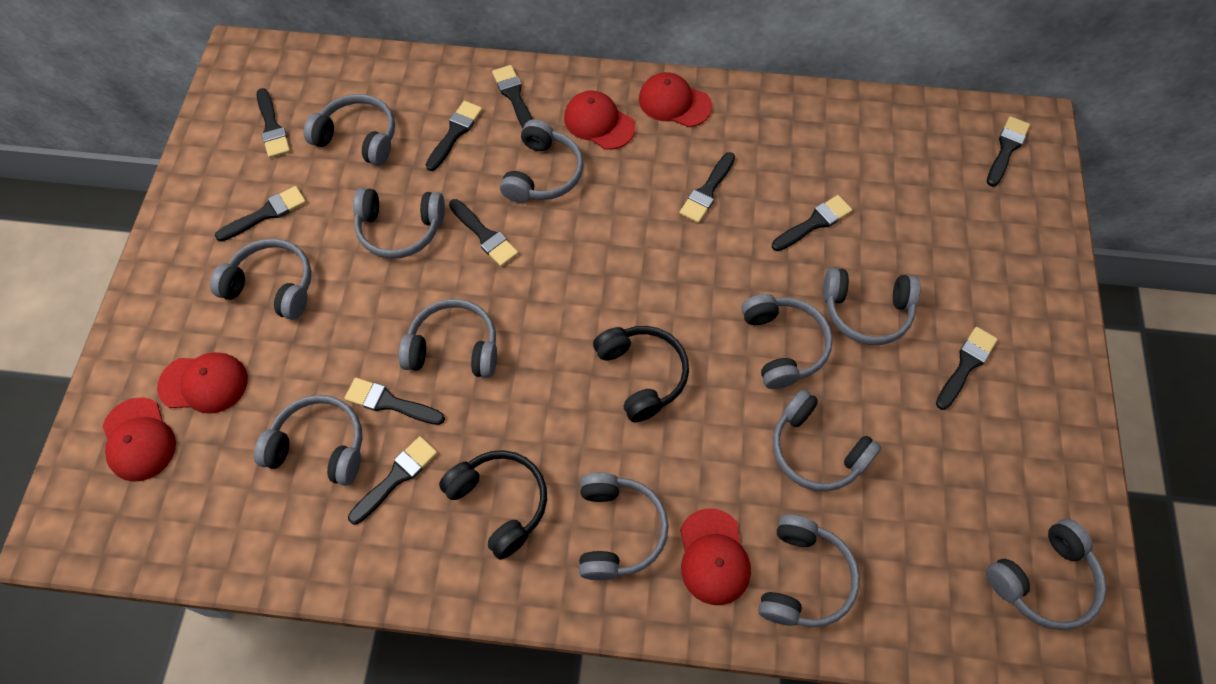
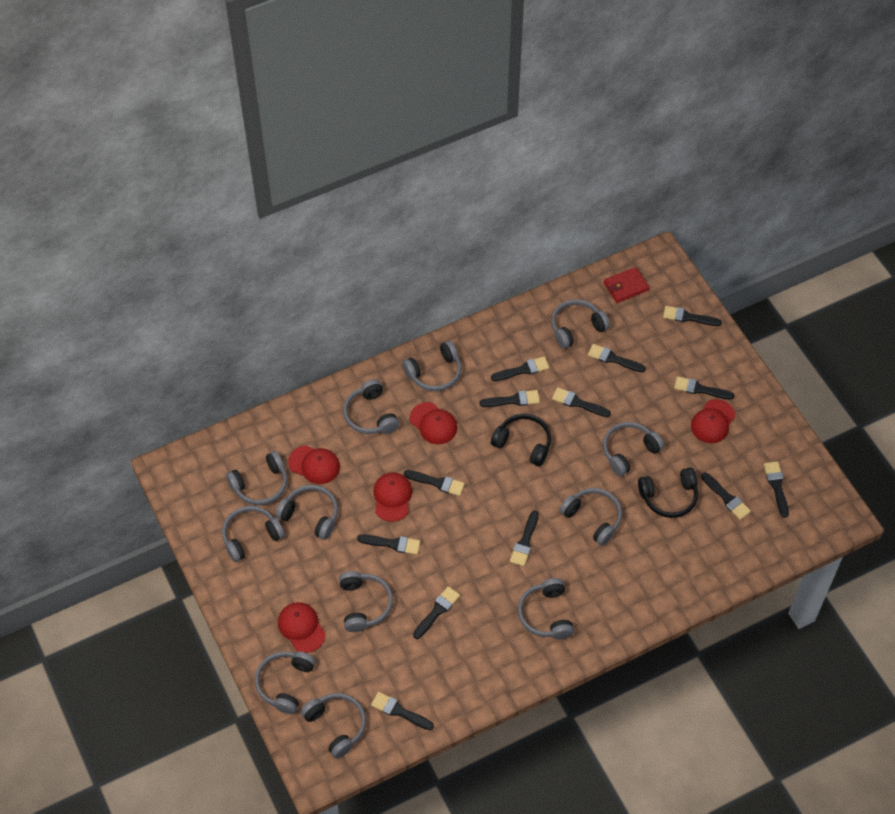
black brush: [215,186,306,241] [257,88,290,158] [345,378,445,425] [348,436,438,524] [426,101,482,171] [449,199,518,267] [492,65,533,128] [679,152,735,223] [772,195,852,251] [936,327,998,410] [987,116,1030,187] = 11 -> [357,534,420,555] [371,692,434,730] [404,470,465,496] [413,586,460,639] [479,390,540,407] [491,356,549,381] [510,510,539,566] [552,387,611,417] [588,344,646,372] [663,306,722,326] [674,376,734,400] [701,472,751,520] [764,461,789,518] = 13
red wallet: none = 0 -> [604,267,649,303] = 1

